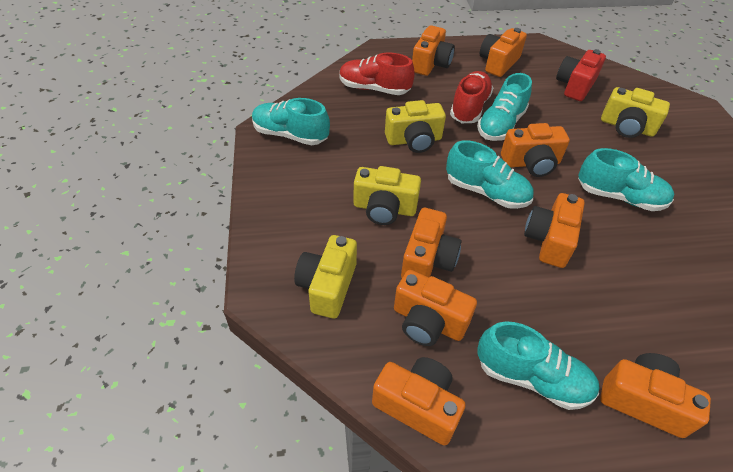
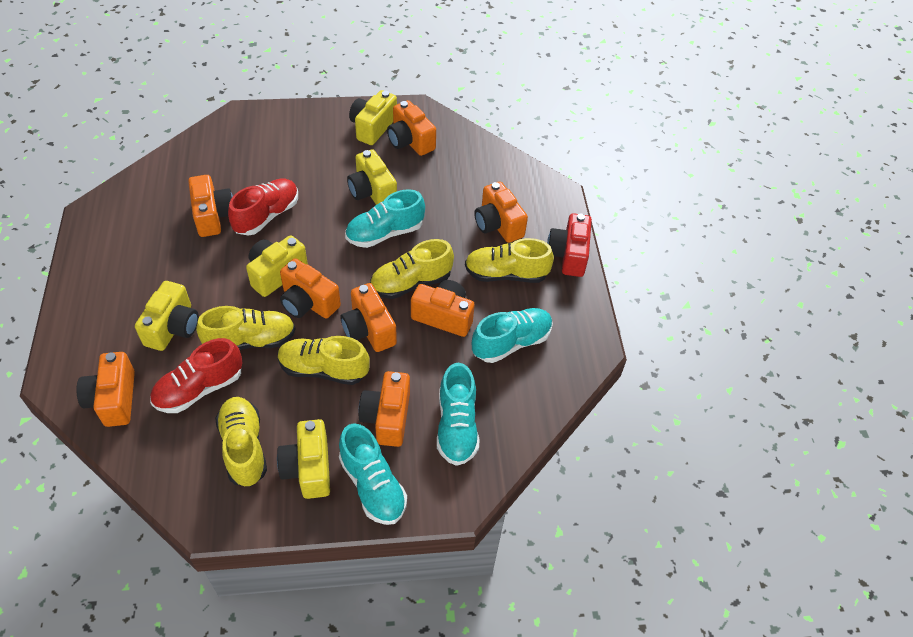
turquoise shoe: [252,98,330,145] [446,140,534,209] [477,73,532,141] [477,321,600,410] [578,148,674,211] = 5 -> [339,423,407,525] [345,189,425,248] [437,363,479,466] [472,308,553,363] = 4
yellow camera: [294,235,357,319] [353,166,421,225] [385,100,446,153] [601,87,670,138] = 4 -> [135,281,199,351] [246,235,308,297] [277,419,330,499] [347,149,397,205] [349,90,397,145] = 5
yellow shoe: none = 0 -> [196,306,295,350] [215,397,267,487] [278,336,370,385] [370,239,454,299] [465,238,554,283] = 5

